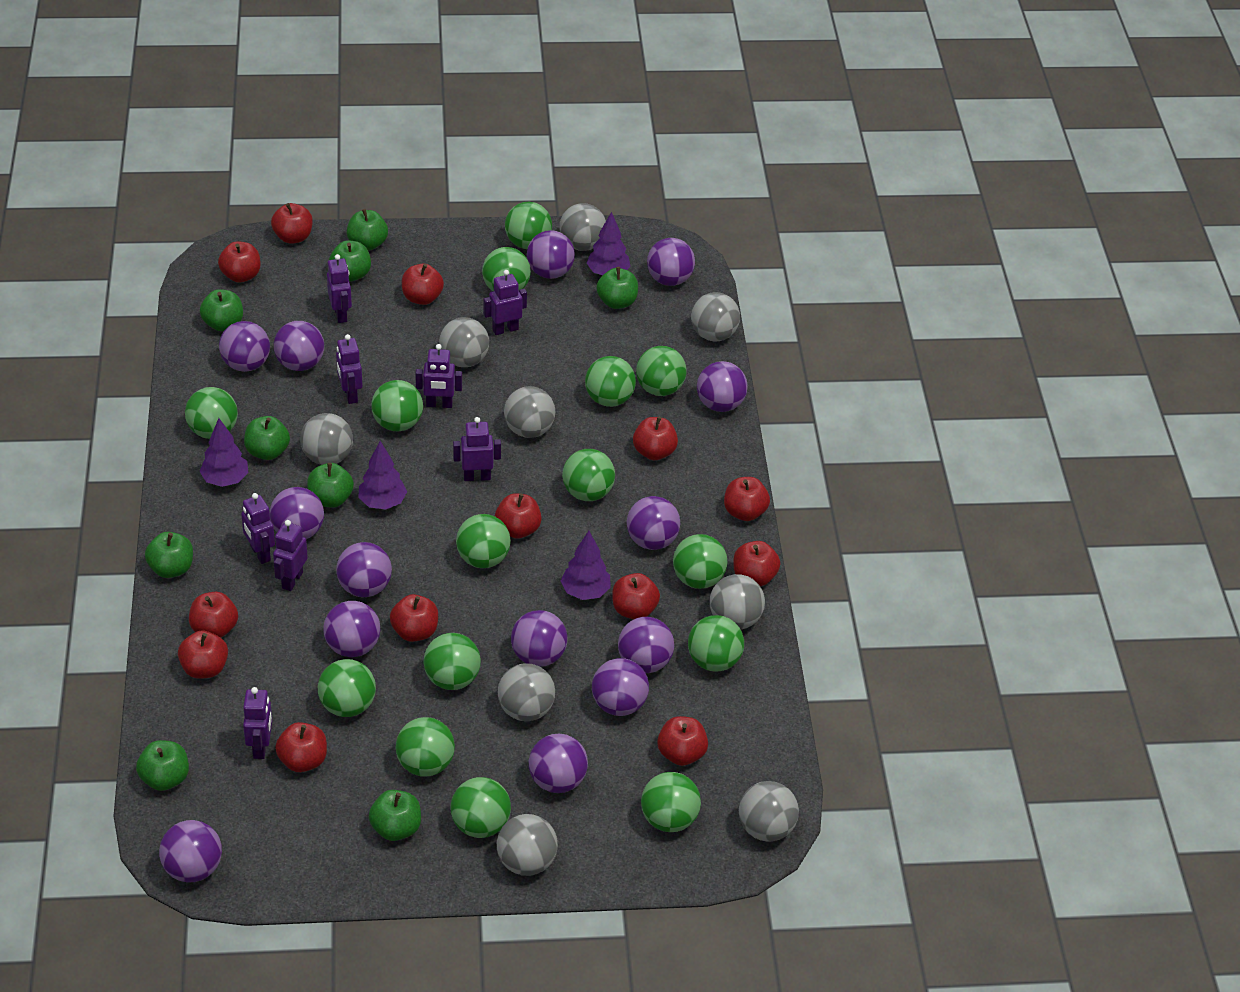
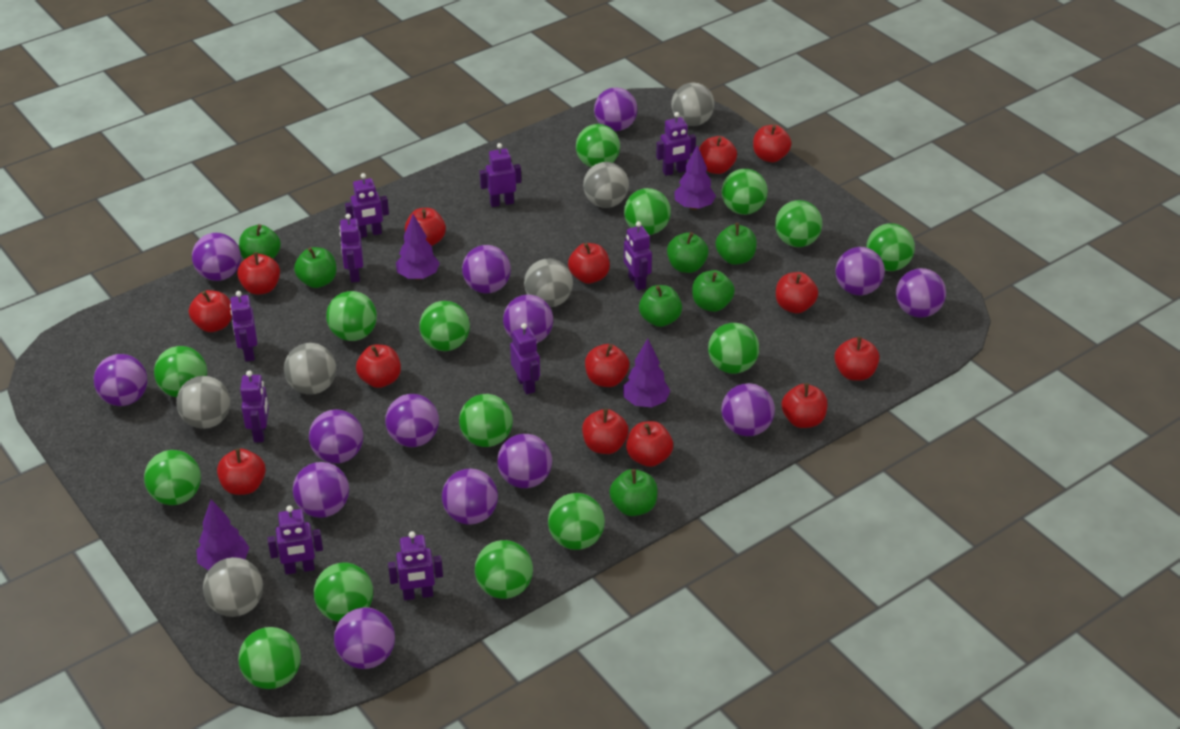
green apple: [136,740,189,791] [145,532,193,578] [200,289,243,331] [244,416,290,460] [307,463,354,508] [329,241,371,281] [347,209,388,250] [369,790,421,841] [596,267,638,309] = 9 -> [239,224,281,259] [294,247,336,288] [609,469,658,516] [639,285,682,327] [667,232,709,273] [692,270,735,312] [715,223,757,265] = 7
grey ball: [300,413,353,465] [439,317,489,367] [497,663,555,721] [497,814,558,876] [504,386,555,438] [559,203,606,251] [691,292,740,341] [709,574,765,629] [739,781,799,842] = 9 -> [176,376,231,429] [203,557,263,617] [284,343,336,395] [524,259,573,307] [583,162,629,208] [671,83,715,126] = 6
purple robot: [241,493,275,564] [243,687,272,759] [273,520,308,591] [327,254,352,323] [336,334,363,404] [415,344,462,408] [453,417,501,481] [483,270,527,335] = 8 -> [230,291,257,361] [240,370,269,442] [267,505,323,575] [339,214,363,282] [345,173,389,238] [388,531,443,600] [479,143,521,207] [510,323,540,394] [624,221,652,290] [656,112,696,176] = 10
red apple: [178,630,228,679] [189,592,238,638] [218,241,261,283] [271,203,313,244] [275,722,327,772] [390,594,438,642] [402,264,444,305] [495,493,542,539] [612,573,660,619] [633,416,678,460] [657,716,708,766] [724,477,770,521] [733,541,780,586] = 13 -> [189,290,232,332] [217,449,266,495] [237,252,280,295] [356,345,401,388] [405,208,446,246] [568,243,610,284] [582,409,629,454] [585,344,629,387] [626,421,673,467] [699,136,737,174] [753,125,792,162] [776,272,818,313] [782,383,828,428] [834,337,880,381] = 14

